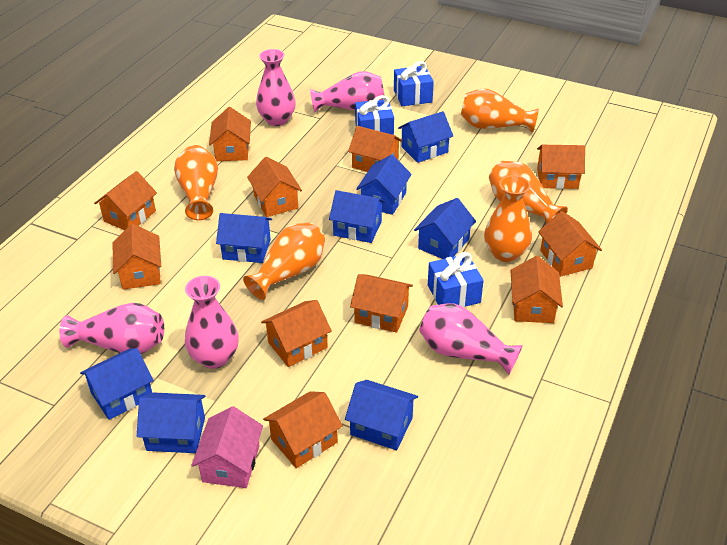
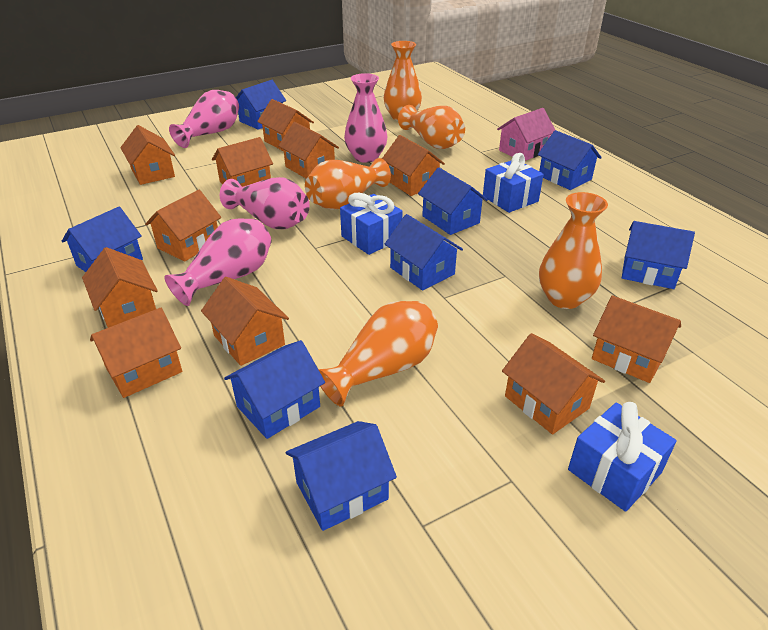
pink vase: [59,303,164,354] [185,276,239,369] [256,49,296,126] [310,71,384,113] [419,303,523,375] = 5 -> [164,218,271,306] [169,90,239,148] [220,177,310,229] [344,73,387,163] = 4

